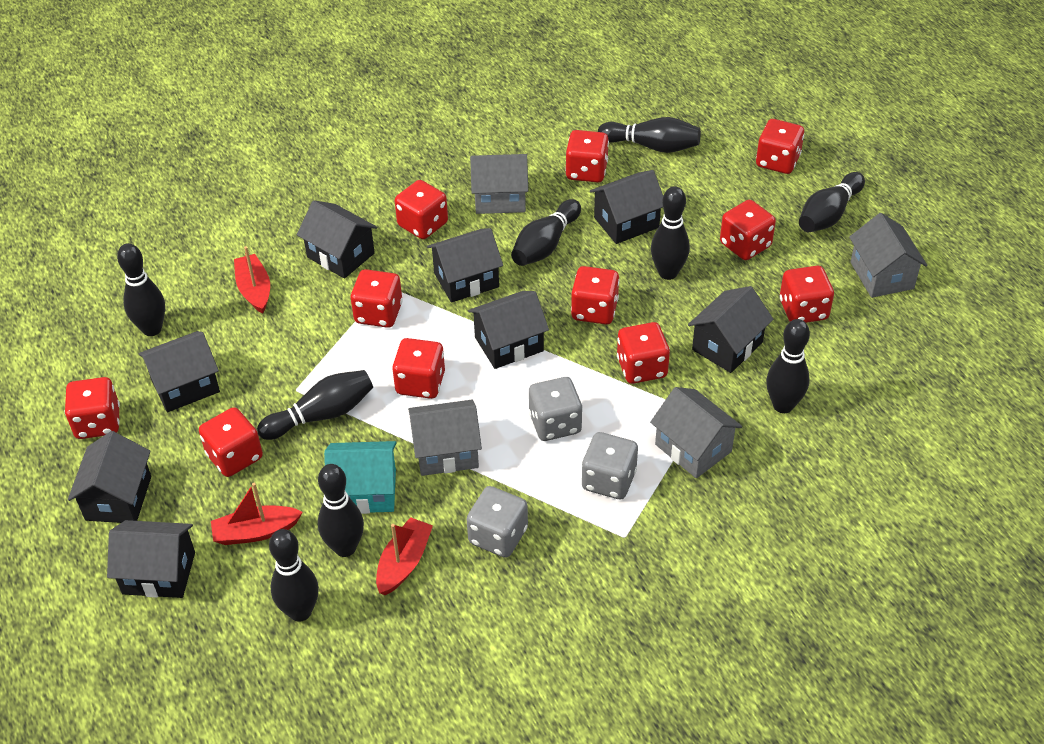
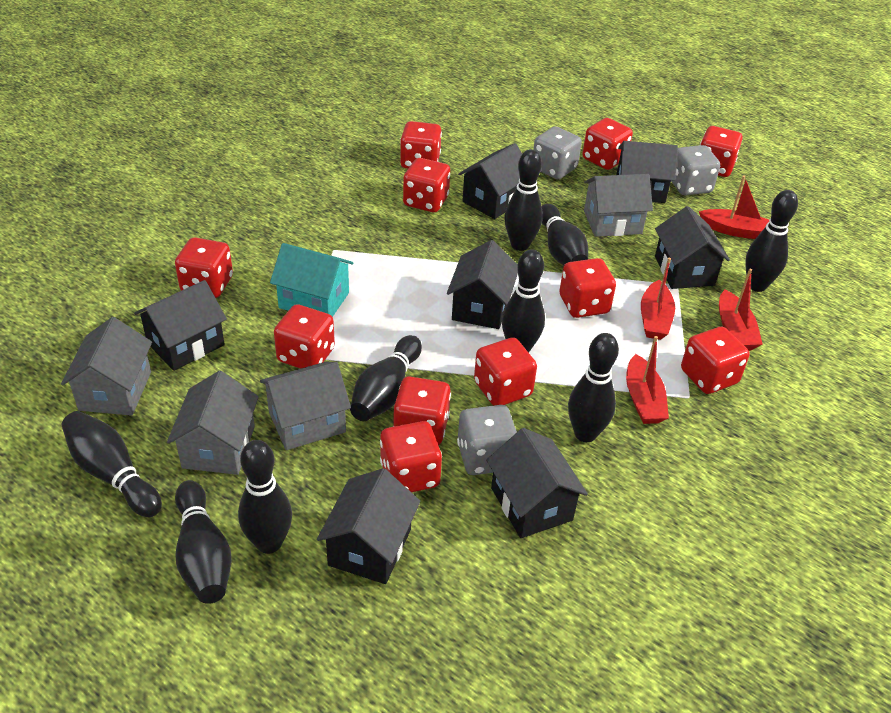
black house: [68,431,151,523] [107,520,195,598] [139,331,220,412] [297,200,377,279] [427,228,503,303] [468,291,549,369] [590,170,663,244] [688,286,774,373] = 8 -> [134,280,227,371] [317,468,420,584] [447,240,518,329] [458,143,522,219] [486,428,588,538] [616,141,678,203] [655,206,730,289] = 7
red boat: [211,483,303,545] [234,246,270,314] [376,517,433,595] = 3 -> [626,336,669,424] [641,258,675,340] [699,176,769,239] [719,269,763,350] = 4

